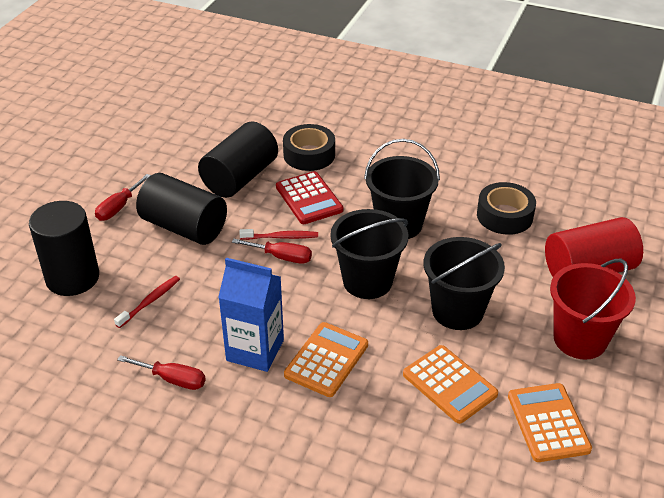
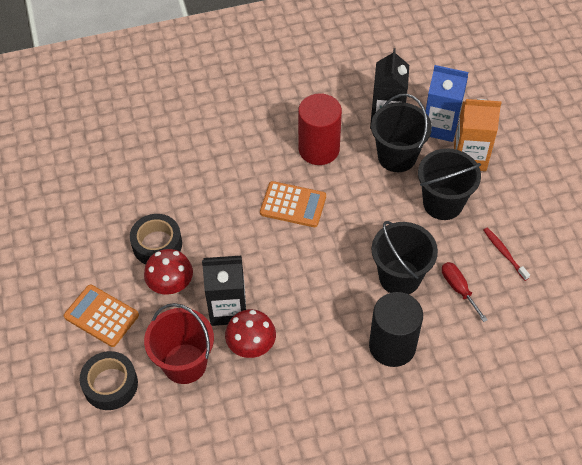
black carton: none = 0 -> [202,255,246,326] [370,48,409,129] = 2
black cylinder: [29,201,99,296] [136,173,227,245] [198,121,278,198] = 3 -> [369,292,423,367] = 1
orange calculator: [284,322,368,397] [403,345,498,424] [508,383,592,462] = 3 -> [64,285,139,347] [260,181,326,227] = 2
orange carton: none = 0 -> [454,99,501,171] = 1
red calculator: [276,171,343,224] = 1 -> none = 0
red mushroom: none = 0 -> [144,249,193,295] [225,309,276,358] = 2
red screwdriver: [95,174,151,221] [117,355,206,390] [232,239,312,264] = 3 -> [442,262,488,322] = 1
red toothbrush: [114,276,180,328] [239,229,318,240] = 2 -> [483,227,530,281] = 1

